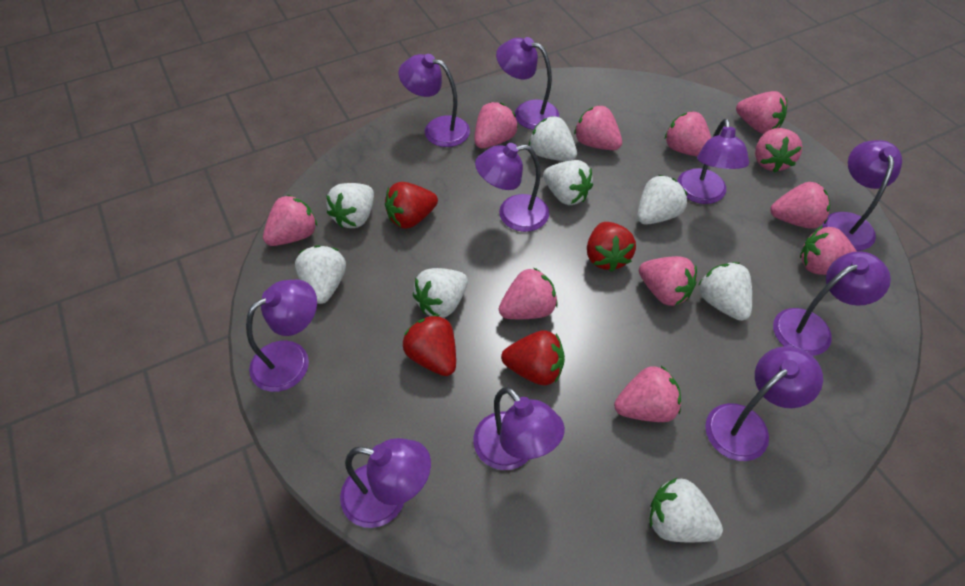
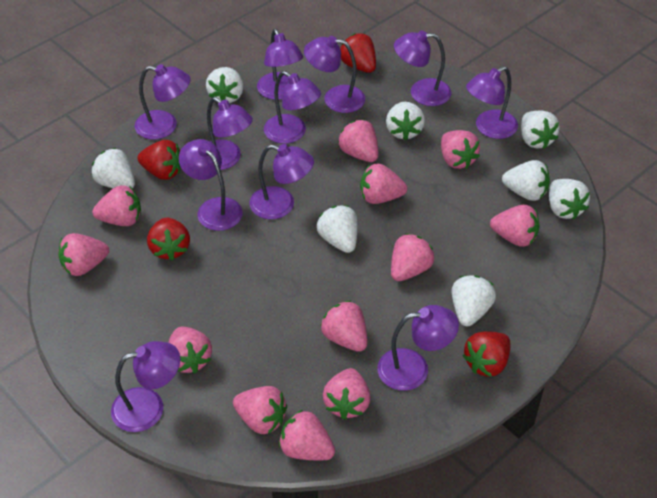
pink strawberry: [263,195,317,246] [474,102,518,149] [499,267,558,319] [574,105,622,150] [614,366,681,422] [639,256,697,306] [665,111,711,156] [736,91,787,134] [755,128,802,173] [770,182,830,229] [800,226,857,275] = 11 -> [58,233,109,276] [93,185,141,226] [168,327,212,374] [233,386,287,434] [279,410,335,460] [320,301,368,352] [323,368,371,420] [338,119,379,162] [360,163,407,204] [391,233,434,281] [441,130,480,169] [490,205,539,247] = 12
purple lamp: [246,279,317,392] [340,438,431,528] [398,54,470,147] [473,387,565,470] [475,143,549,232] [496,37,559,130] [677,119,749,204] [705,346,823,461] [773,251,891,356] [823,140,902,251] = 10 -> [111,341,180,432] [135,64,191,139] [179,139,243,231] [207,97,253,170] [249,144,314,219] [257,29,303,100] [264,71,321,144] [304,36,365,113] [377,305,459,391] [394,30,451,106] [466,66,518,139] = 11

